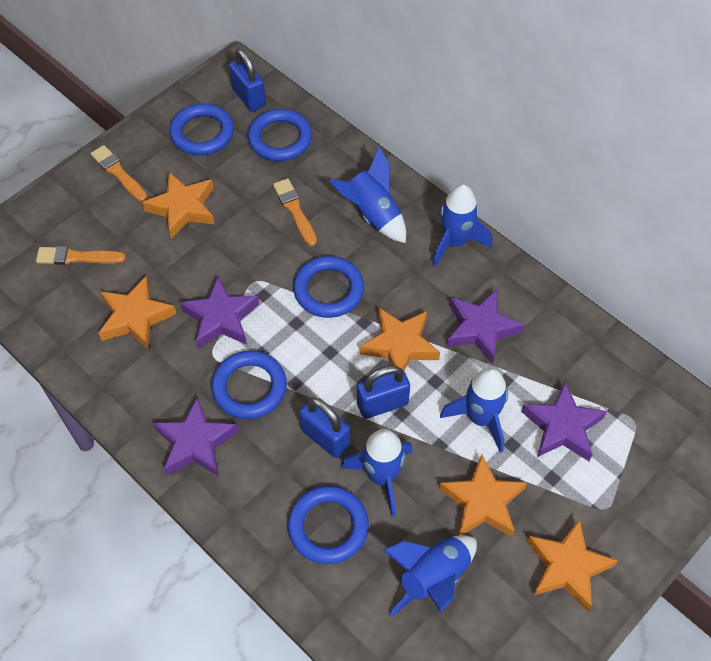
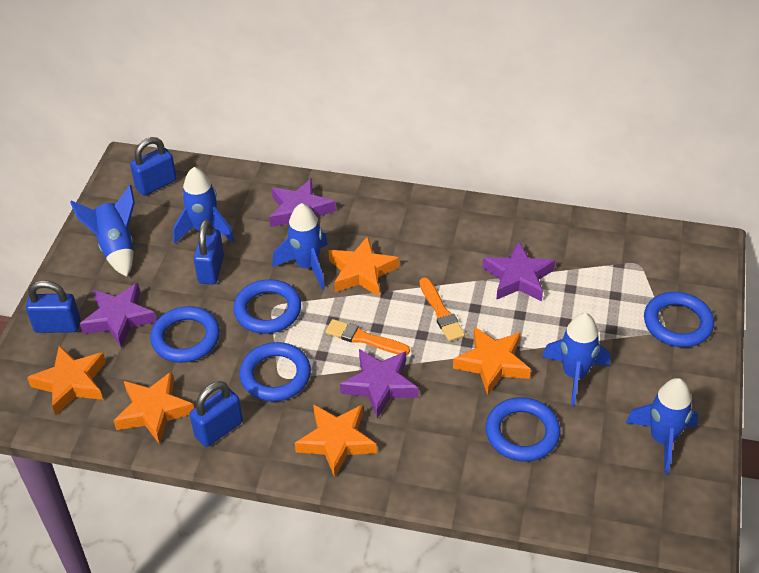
blue padlock: [229,48,266,112] [299,397,350,458] [357,365,410,419] = 3 -> [26,280,81,333] [130,137,177,196] [190,381,243,447] [194,219,224,284] = 4
orange brush: [36,246,126,265] [91,145,147,202] [273,178,317,246] = 3 -> [325,319,410,355] [419,277,465,341] = 2

